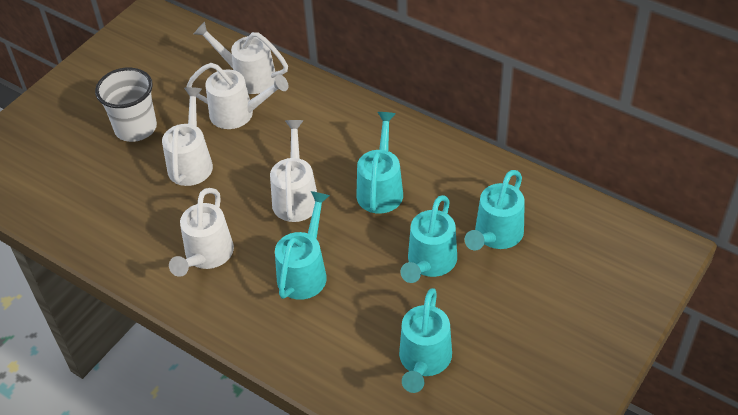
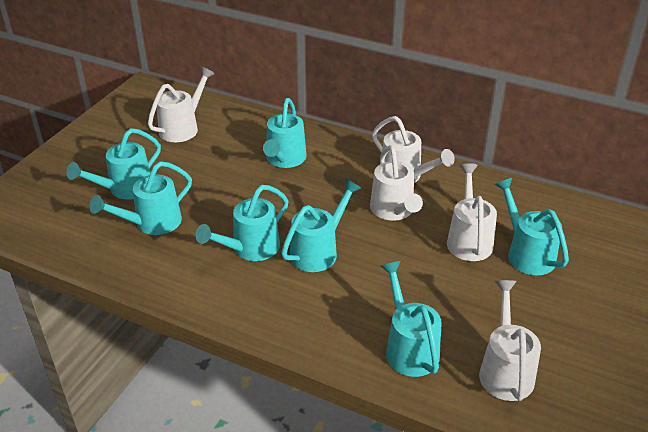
turquoise watering can: [275,191,330,300] [356,112,403,214] [399,288,452,393] [400,195,457,283] [465,170,525,250] = 5 -> [66,128,161,199] [90,161,192,235] [196,185,289,261] [263,98,307,168] [281,179,361,272] [381,261,442,377] [495,178,569,275] = 7
white cup: [95,68,157,142] = 1 -> none = 0

